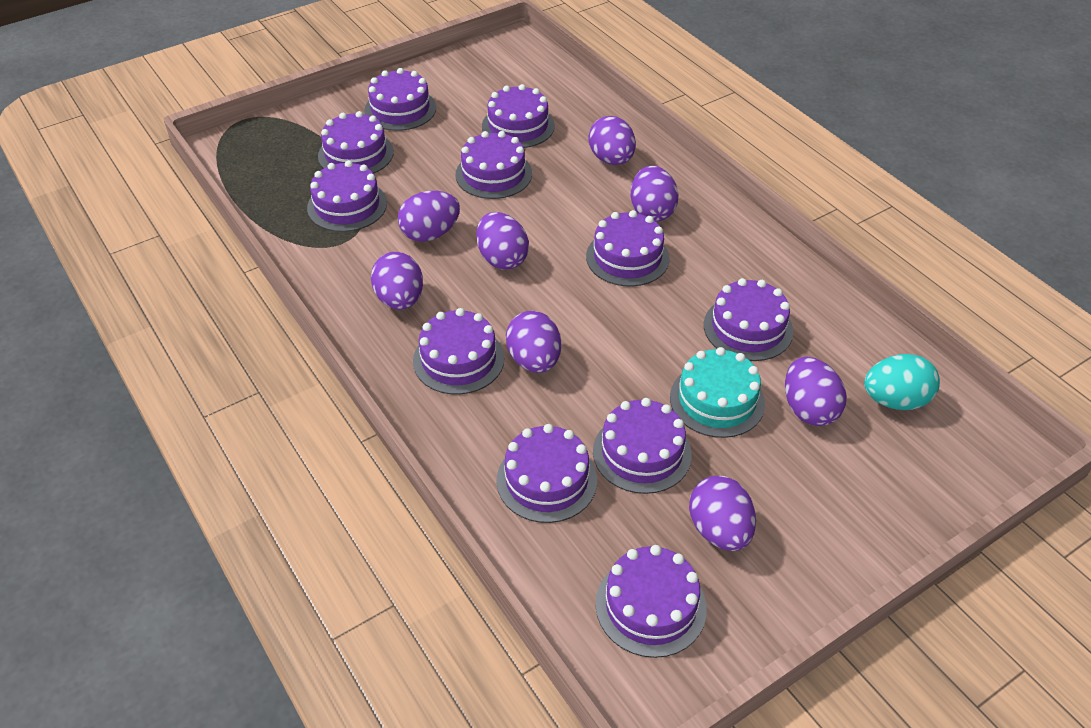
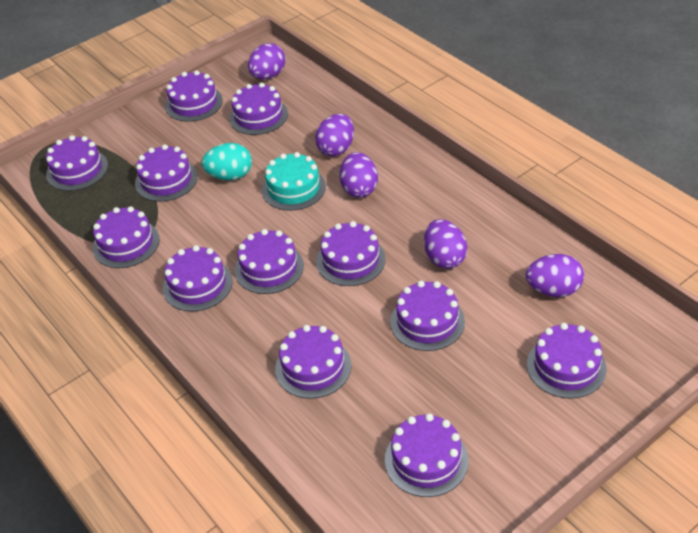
purple cake: [307,160,387,232] [318,111,394,174] [364,68,436,131] [413,308,505,395] [455,131,532,199] [482,84,555,148] [496,424,597,523] [586,210,670,287] [593,398,692,494] [596,545,707,658] [704,278,793,361] = 11 -> [46,135,108,191] [93,206,160,268] [135,144,198,202] [163,245,233,312] [165,71,223,122] [229,83,288,135] [234,229,304,294] [275,325,352,399] [316,221,386,286] [385,413,468,497] [390,281,465,351] [527,323,607,399] = 12
purple egg: [371,252,423,310] [398,191,460,242] [476,212,529,269] [506,311,561,373] [588,116,636,165] [630,166,679,222] [689,476,756,551] [785,357,847,426] = 8 -> [248,43,286,79] [315,114,354,156] [339,152,378,198] [424,219,467,269] [526,254,584,297] = 5

